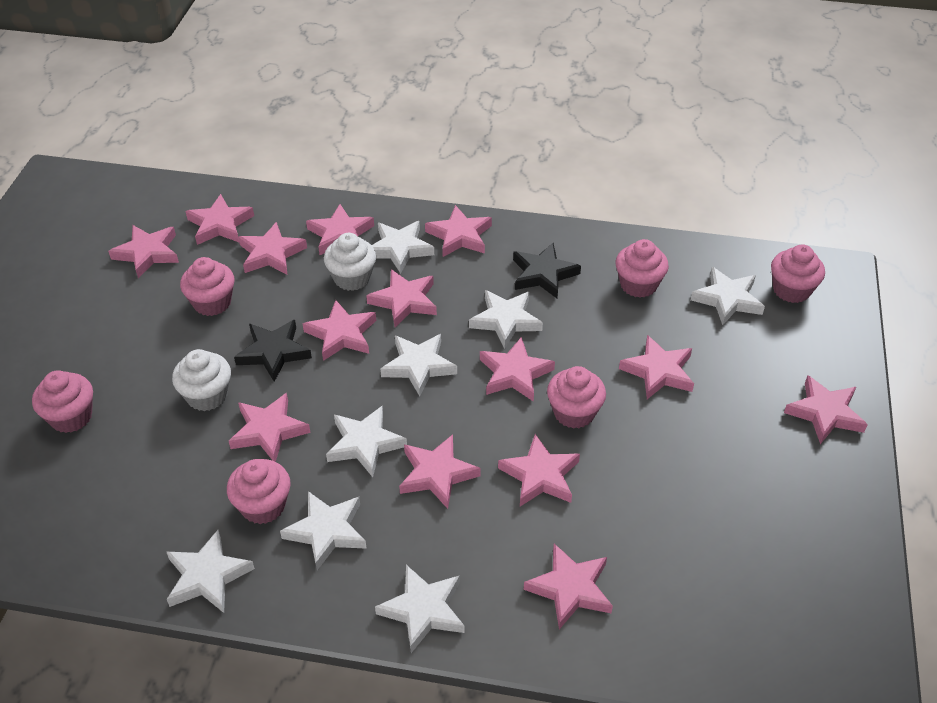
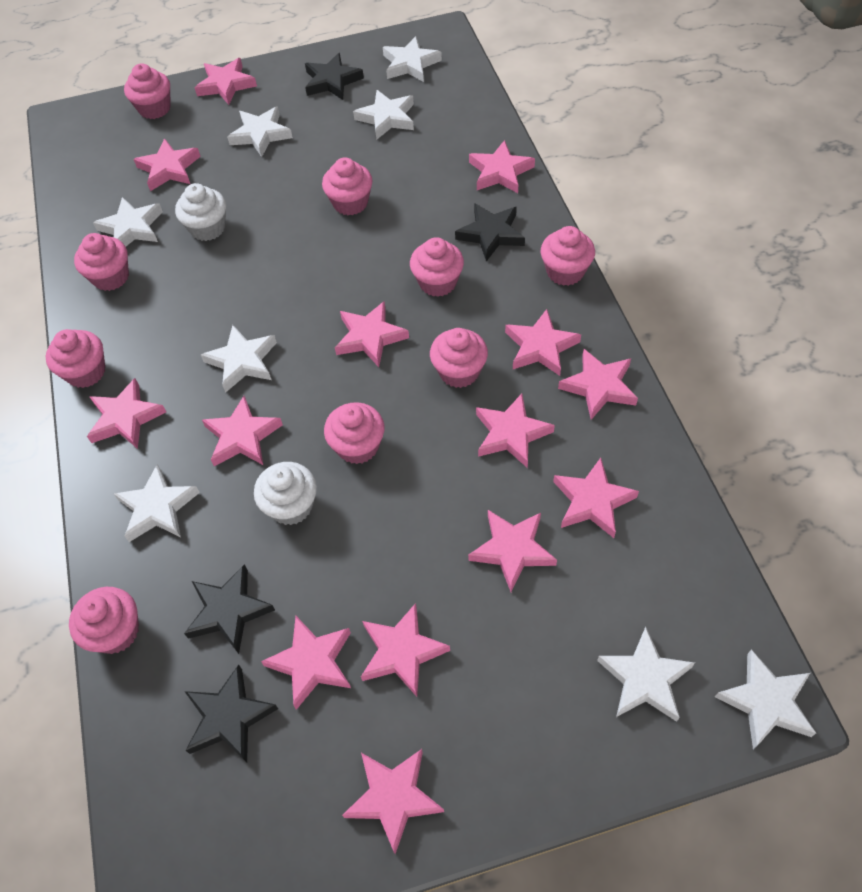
black star: [234,320,312,382] [513,243,581,298] = 2 -> [184,564,275,654] [184,665,278,762] [305,53,364,100] [455,203,525,261] = 4
pink cupcake: [32,370,93,433] [180,257,235,316] [227,459,291,524] [547,366,606,429] [615,239,669,298] [771,244,825,303] = 6 -> [46,329,105,388] [69,587,139,654] [74,233,129,291] [124,63,171,119] [322,157,372,215] [324,402,385,464] [410,237,464,297] [430,328,488,388] [541,226,595,286] = 9

